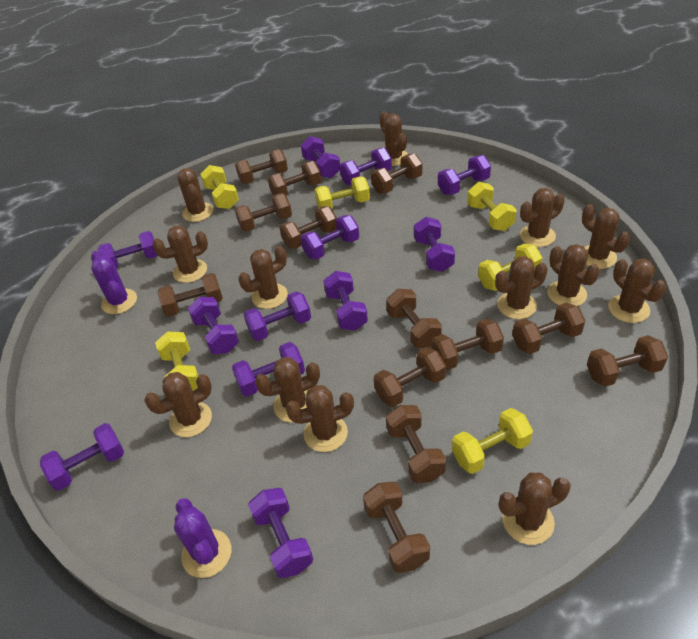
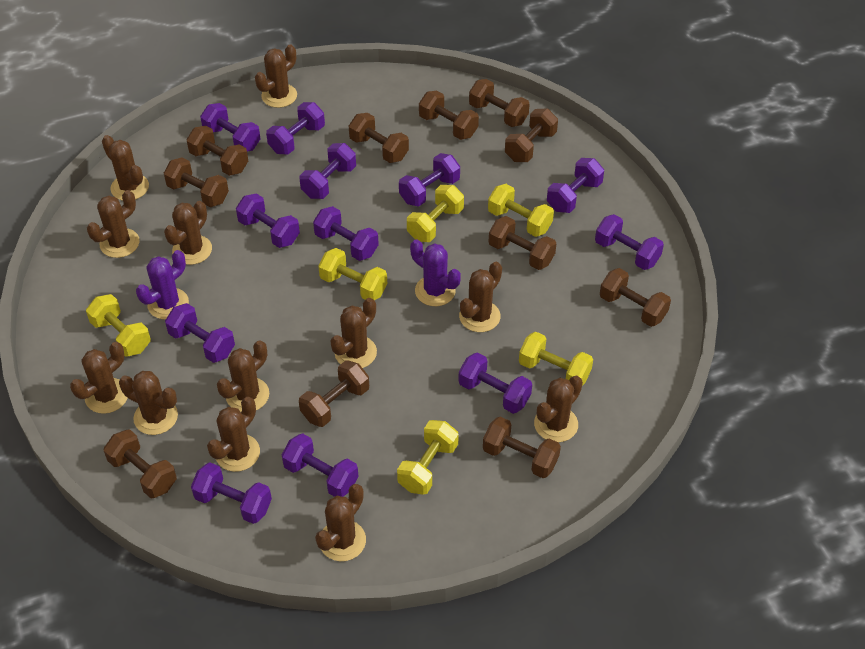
brown cactus: [144,372,212,437] [152,226,208,283] [178,168,213,222] [238,246,288,309] [255,357,320,423] [285,385,354,452] [380,111,408,166] [495,256,548,319] [499,473,571,545] [520,188,565,247] [547,244,600,306] [582,204,630,269] [608,259,666,323] = 13 -> [70,342,127,414] [87,190,140,258] [102,135,149,200] [119,371,178,435] [164,201,212,265] [207,397,260,472] [217,340,269,412] [255,45,297,108] [315,484,366,561] [330,298,377,368] [459,262,502,332] [534,376,583,442] = 12
brown dumbbell: [158,273,223,317] [235,149,288,184] [235,193,292,232] [267,161,322,196] [279,206,337,249] [363,482,430,573] [371,153,422,194] [374,347,446,407] [386,289,442,348] [386,405,446,483] [432,319,504,370] [512,303,585,354] [587,335,668,387] = 13 -> [104,429,177,498] [164,157,229,207] [186,126,248,176] [299,360,369,427] [349,113,409,163] [419,91,479,140] [469,79,530,127] [483,417,561,478] [489,216,556,270] [505,109,558,162] [600,268,671,327] = 11

